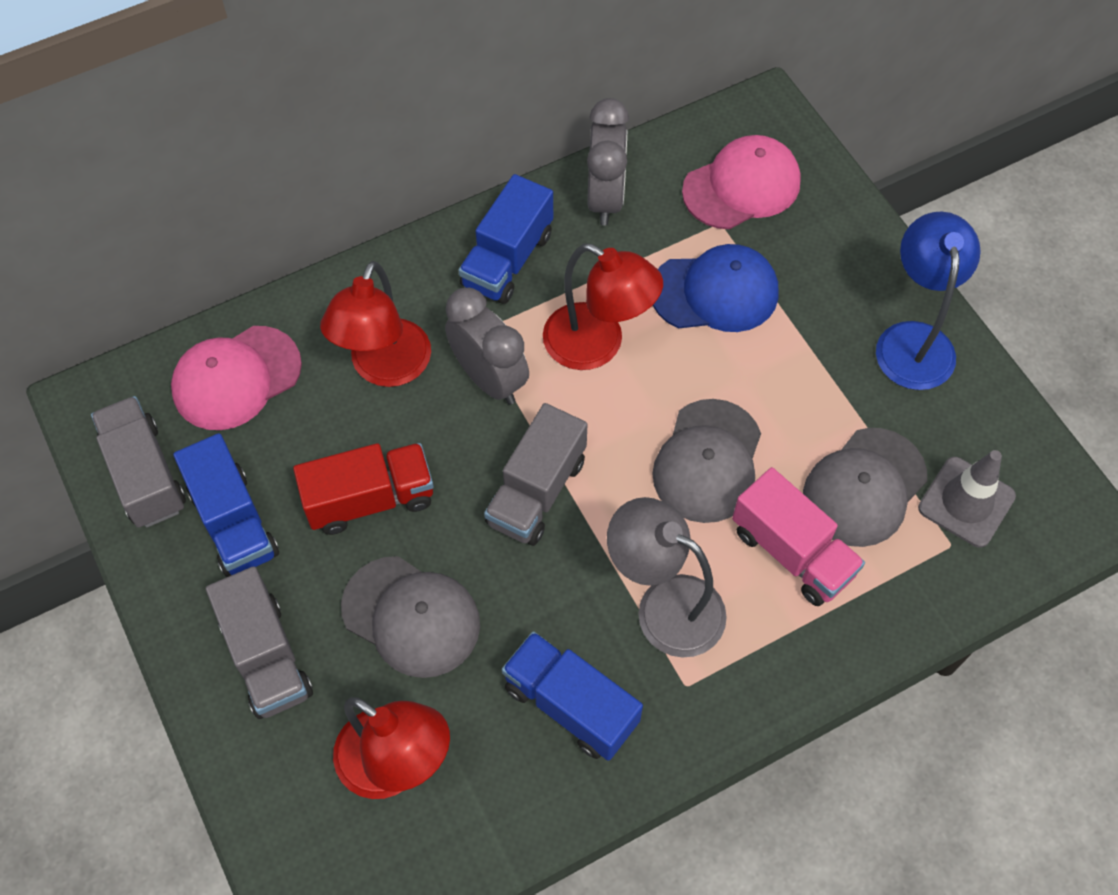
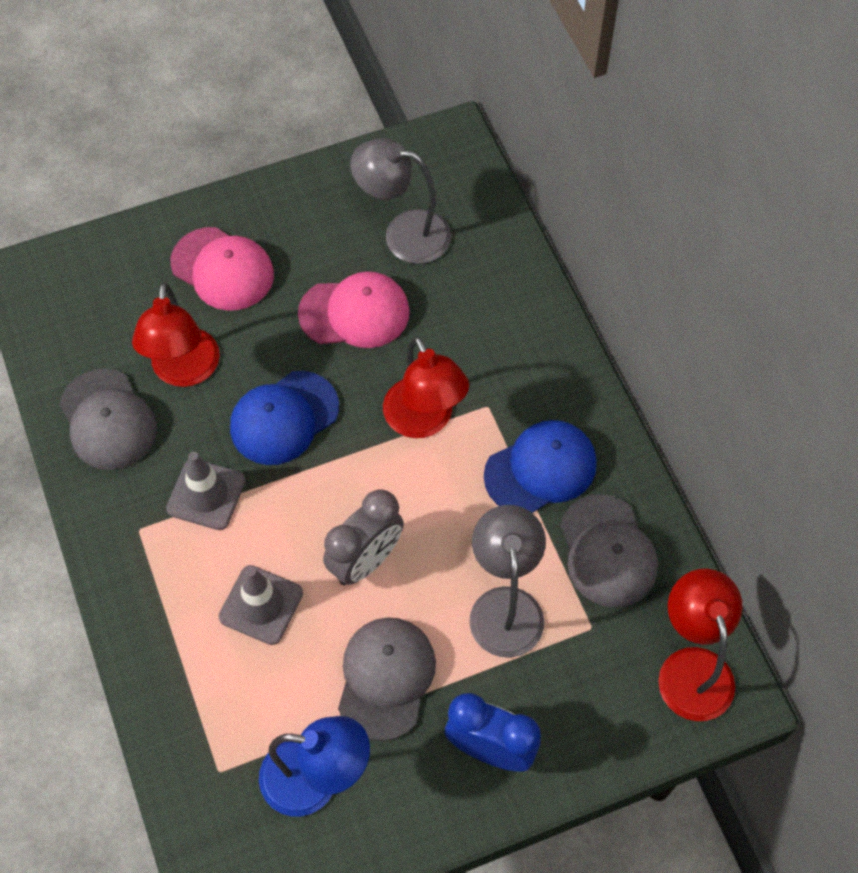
blue cap: [653,244,778,332] = 1 -> [230,371,339,465] [484,420,597,513] = 2
blue clock: none = 0 -> [445,693,541,772] = 1
blue truck: [173,433,279,577] [459,174,553,304] [502,631,643,761] = 3 -> none = 0
grey clock: [445,288,529,405] [587,98,629,226] = 2 -> [323,489,404,585] = 1
grey lamp: [607,497,727,658] = 1 -> [350,138,451,264] [469,505,546,658] = 2
grey traffic cone: [918,450,1016,548] = 1 -> [166,452,246,530] [219,565,303,645] = 2
grey truck: [91,396,186,528] [206,566,313,719] [484,403,588,546] = 3 -> none = 0
pink truck: [732,467,865,606] = 1 -> none = 0
red truck: [293,443,434,535] = 1 -> none = 0

